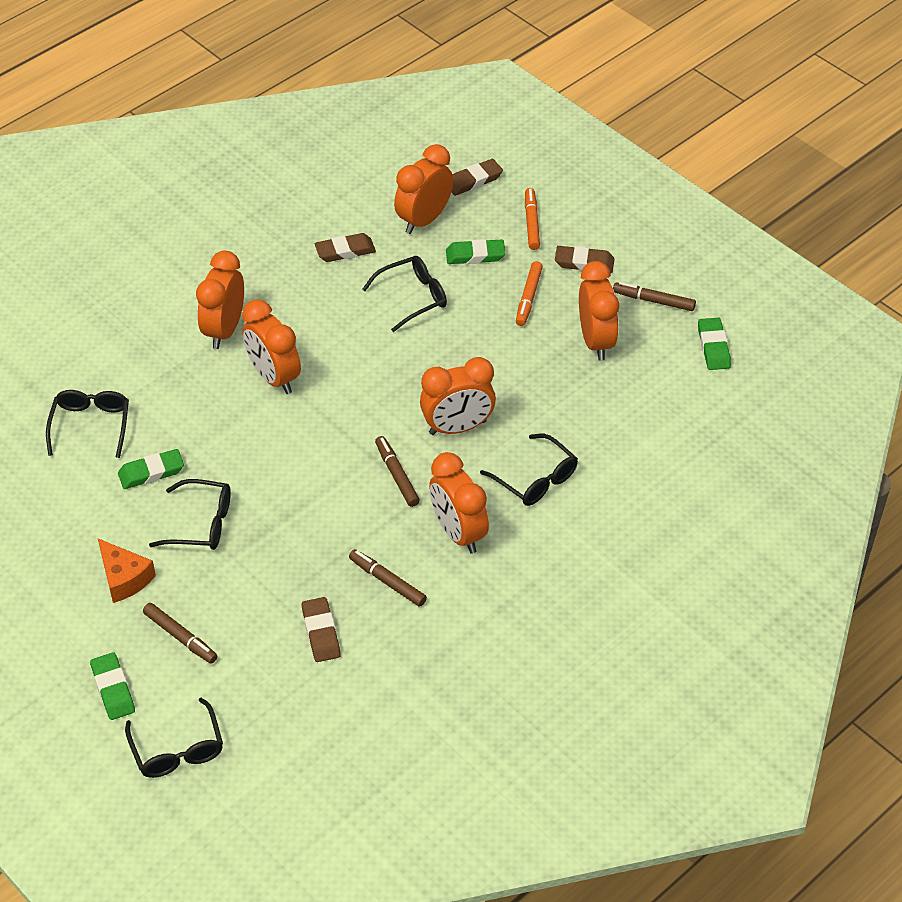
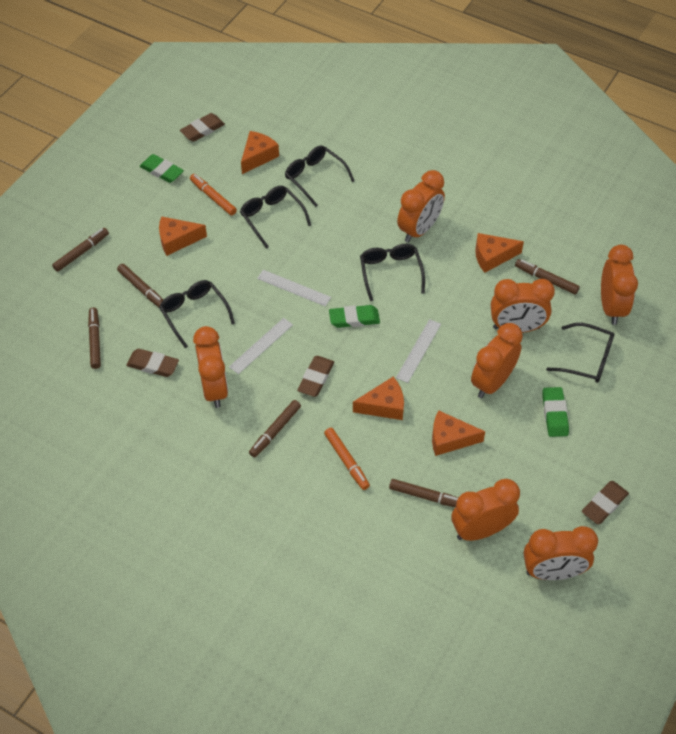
brown marker: [143,603,218,664] [349,549,427,607] [375,436,420,507] [613,282,696,311] = 4 -> [52,228,109,272] [88,307,101,369] [117,264,163,307] [249,400,301,457] [389,479,458,507] [515,259,580,295] = 6
green eraser: [90,652,135,720] [118,449,184,489] [446,239,505,264] [698,318,731,370] = 4 -> [140,154,184,183] [329,305,380,328] [542,387,569,437] = 3
orange cheese: [98,539,156,603] = 1 -> [159,216,207,256] [241,131,279,174] [353,377,404,420] [432,410,485,456] [475,233,524,273] = 5
orange clock: [196,251,244,349] [242,299,301,394] [394,144,453,234] [420,357,496,435] [429,452,489,554] [579,261,619,361] = 6 -> [193,326,228,408] [397,170,445,243] [451,479,520,541] [471,323,523,398] [491,279,555,333] [524,526,598,580] [601,245,638,325] = 7
white ruler: none = 0 -> [229,318,293,374] [257,270,331,306] [396,319,441,383] = 3

